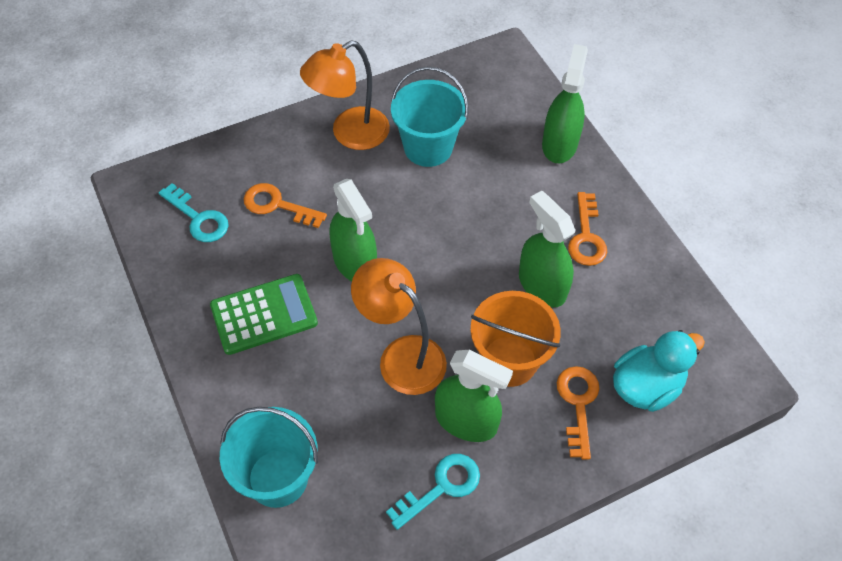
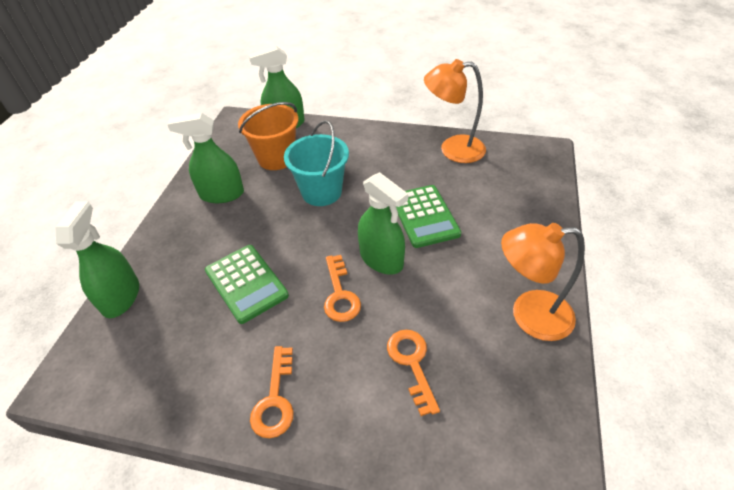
green calculator: [210,274,318,355] = 1 -> [205,245,289,324] [396,185,461,248] = 2
turquoise bucket: [220,407,318,508] [391,66,469,167] = 2 -> [284,120,349,206] = 1
turquoise duck: [613,330,705,412] = 1 -> none = 0
turquoise key: [159,183,229,242] [386,454,480,530] = 2 -> none = 0

